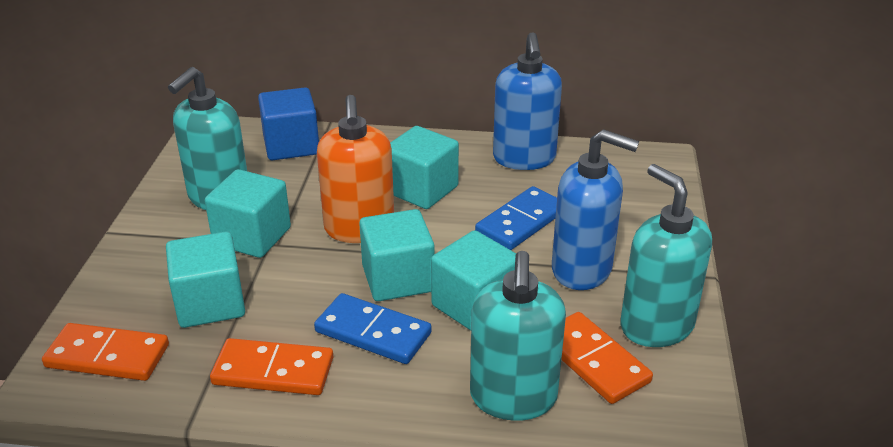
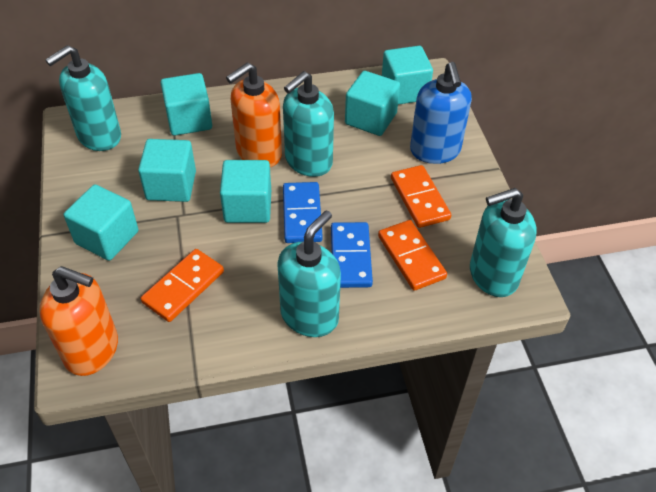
blue cube: [258,87,319,160] = 1 -> none = 0
blue soap dispenser: [493,32,562,170] [552,129,639,290] = 2 -> [410,62,472,164] = 1
orange soap dispenser: [317,95,394,243] = 1 -> [39,266,118,376] [226,62,282,167] = 2
turquoise cube: [166,231,245,328] [205,169,291,258] [359,209,435,301] [390,126,459,209] [431,230,516,330] = 5 -> [64,185,138,261] [138,139,196,202] [161,73,212,136] [220,160,271,223] [345,71,400,136] [382,46,433,105] = 6
turquoise soap dispenser: [168,67,247,210] [470,251,566,421] [620,164,712,347] = 3 -> [45,45,121,151] [277,211,341,337] [283,71,334,177] [470,188,537,297] = 4

